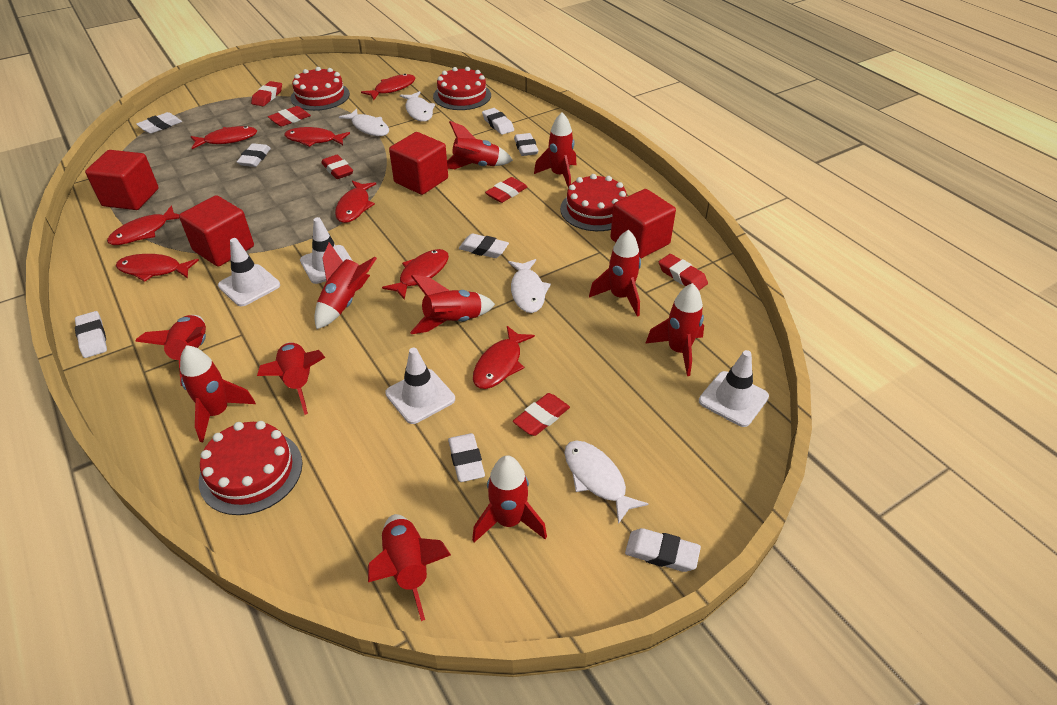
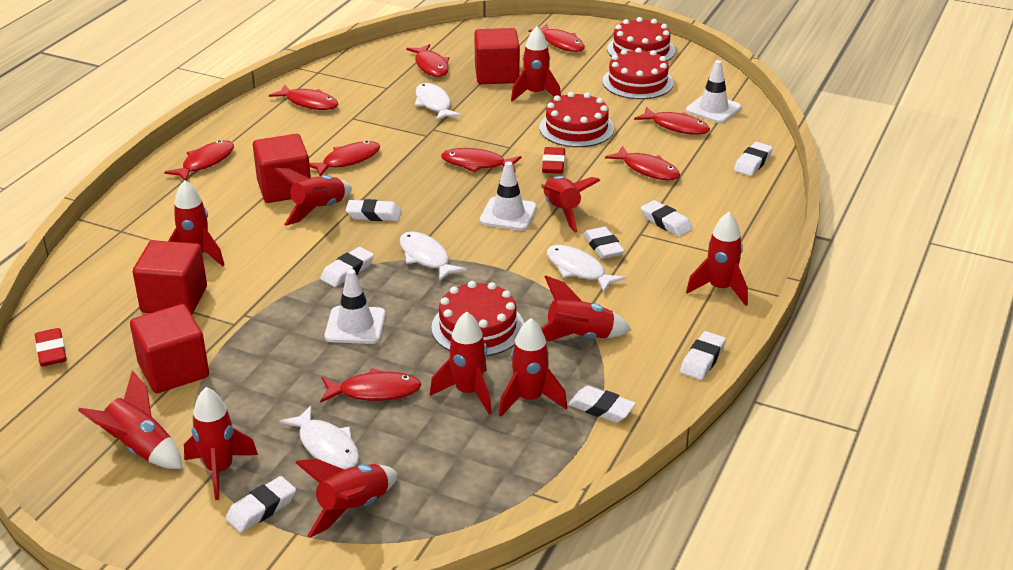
red eraser: [251,81,282,106] [268,106,311,127] [321,155,353,179] [485,177,527,203] [513,393,570,436] [659,254,708,290] = 6 -> [35,328,67,367] [542,147,565,174] = 2
red fish: [107,206,180,245] [116,254,199,282] [191,126,257,149] [284,127,350,147] [335,181,376,223] [361,74,415,100] [382,249,449,300] [473,326,535,389] = 8 -> [165,140,234,181] [269,84,338,110] [309,141,380,177] [320,368,422,403] [406,44,449,77] [441,148,522,173] [528,24,585,52] [605,145,680,180] [634,107,710,135] = 9
white traffic cone: [218,238,280,307] [300,217,353,284] [385,348,455,424] [699,350,769,427] = 4 -> [324,269,386,344] [480,161,537,230] [686,60,742,123] = 3

